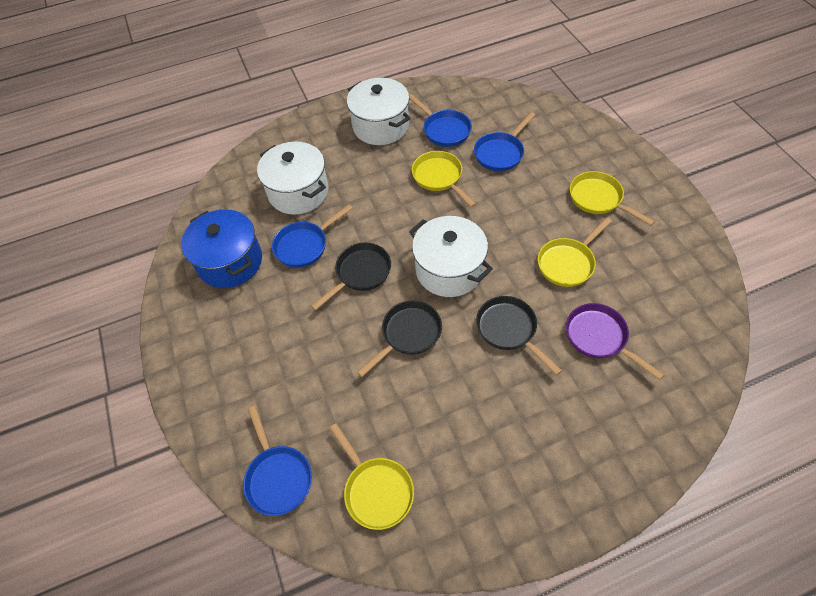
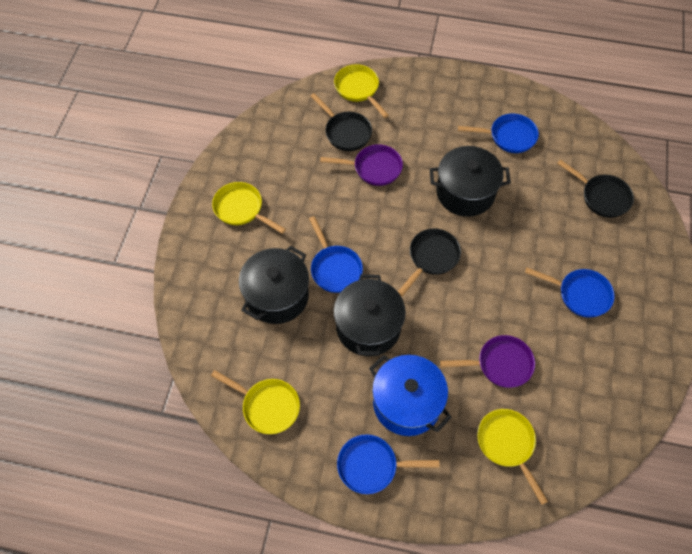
black pot: none = 0 -> [239,246,309,324] [334,274,406,356] [430,146,511,217] = 3
purple pan: [566,303,664,380] = 1 -> [320,144,403,186] [440,335,535,388] = 2
white pot: [257,142,328,215] [347,78,411,145] [409,216,493,297] = 3 -> none = 0

